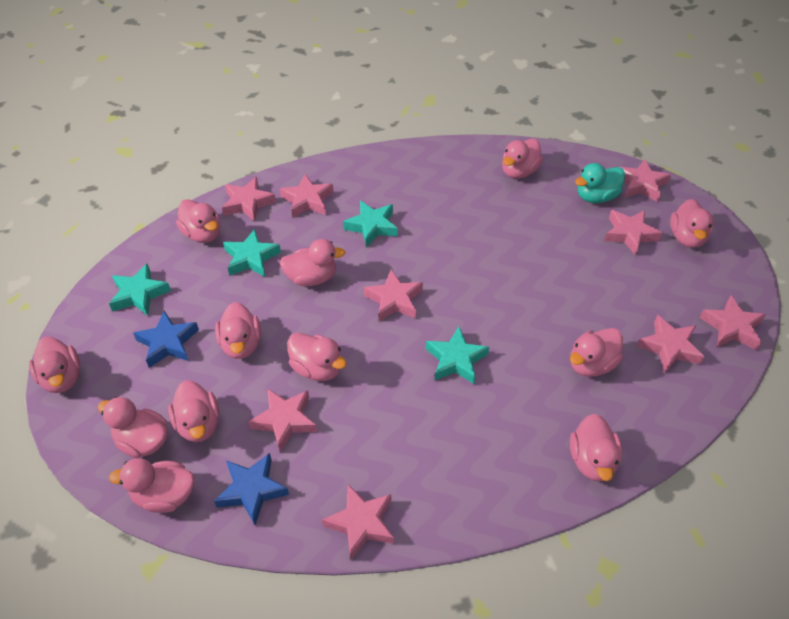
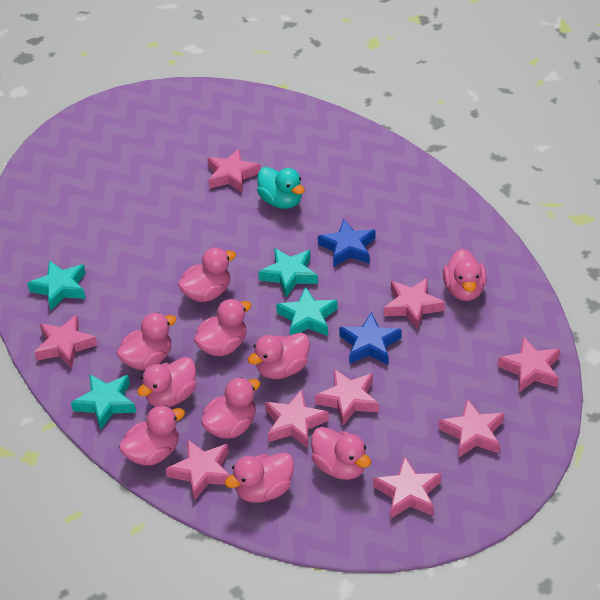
pink duck: [29,337,80,393] [98,397,168,458] [109,458,195,513] [168,380,219,442] [176,199,220,243] [215,302,261,359] [279,239,346,286] [287,333,347,381] [502,138,543,179] [570,328,623,377] [570,414,622,482] [670,199,713,248] = 12 -> [117,313,176,370] [119,405,185,466] [137,357,196,407] [178,248,236,302] [194,299,251,356] [201,377,260,439] [225,453,294,503] [248,332,310,379] [311,427,371,480] [443,249,487,301] = 10

